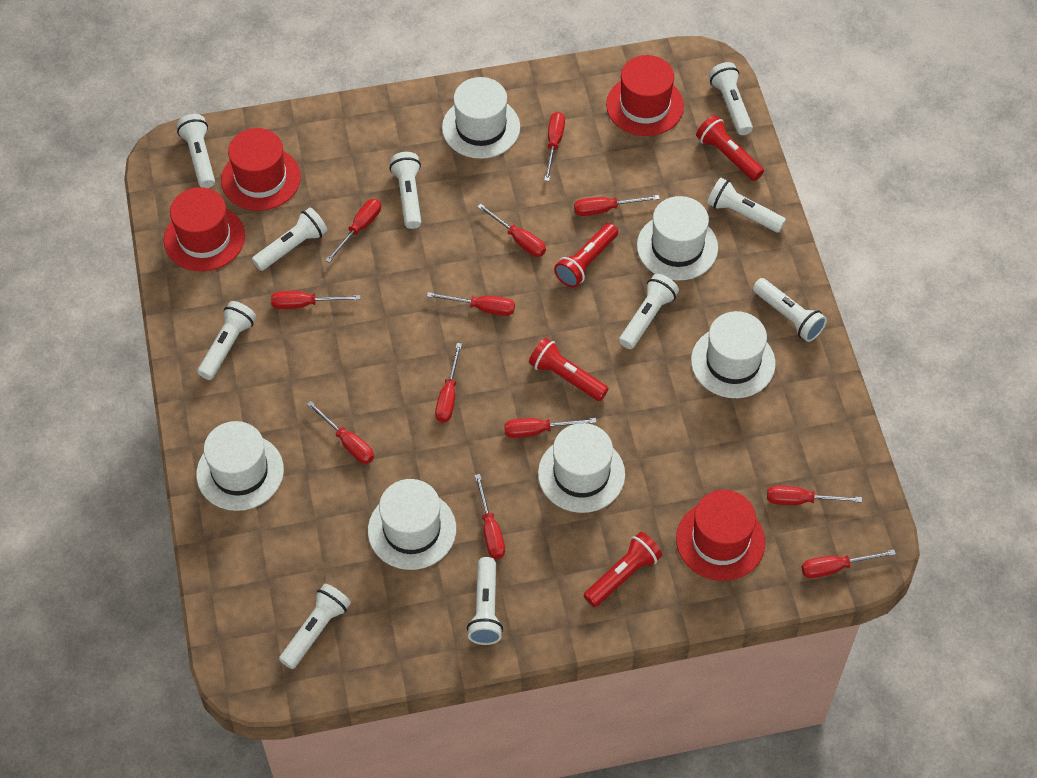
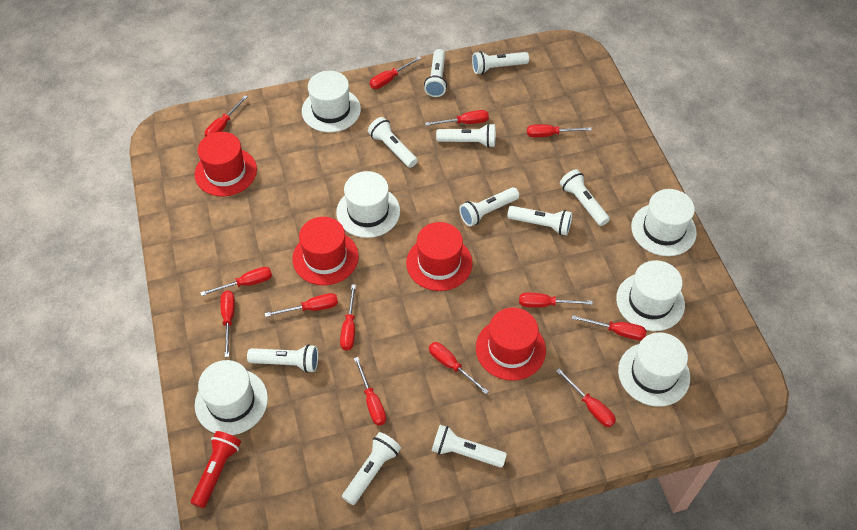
red flashlight: [529,338,609,401] [554,223,618,288] [584,532,662,607] [696,115,764,181] = 4 -> [191,431,241,508] = 1
red screwdriver: [271,291,360,309] [307,401,374,464] [325,199,381,263] [427,292,515,316] [435,343,462,423] [475,474,505,559] [477,203,546,257] [504,418,597,438] [544,112,565,181] [574,195,660,216] [767,485,862,505] [802,550,896,578] = 12 -> [200,267,272,296] [205,95,247,137] [221,291,235,357] [265,293,338,317] [340,285,356,351] [354,357,386,426] [370,57,421,89] [425,110,489,126] [429,342,489,394] [519,293,593,308] [527,124,592,137] [556,368,616,427] [572,315,646,340] = 13

